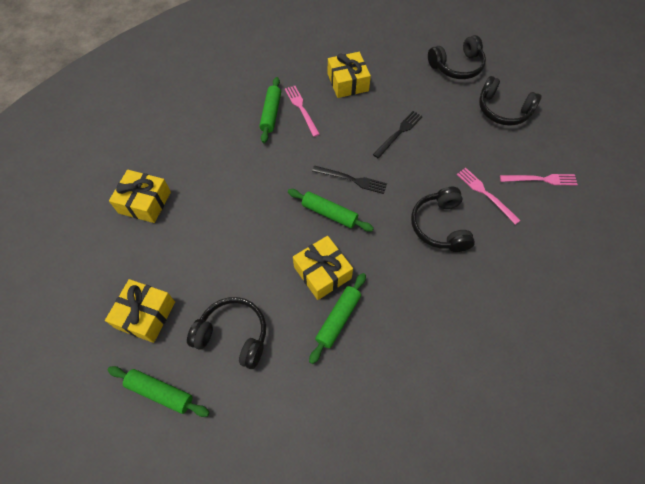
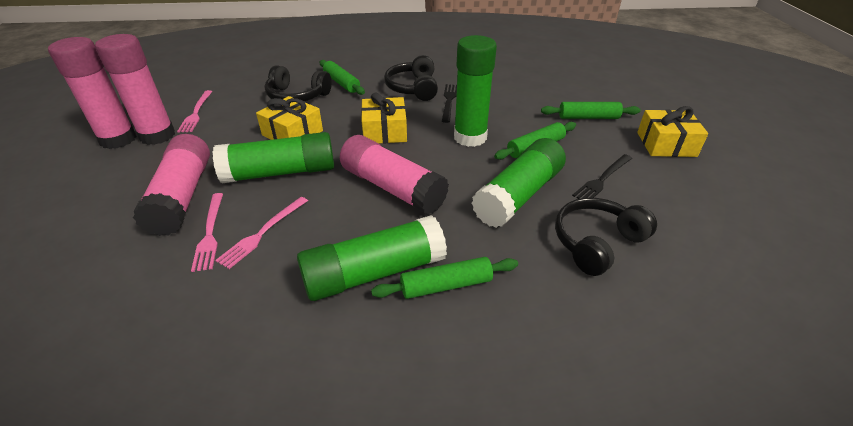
black headphones: [187,297,266,369] [411,187,475,252] [428,35,486,79] [479,76,542,126] = 4 -> [264,65,332,101] [384,55,438,101] [555,198,657,276] = 3
green glue stick: none = 0 -> [213,132,334,183] [297,215,447,301] [454,35,497,147] [472,138,566,228] = 4
pink glue stick: none = 0 -> [48,37,137,149] [95,34,175,145] [133,134,210,236] [340,135,449,215] = 4
yellow gift: [105,279,175,343] [109,170,171,223] [293,236,353,300] [328,52,371,98] = 4 -> [256,96,323,140] [361,93,407,143] [637,106,708,157] = 3

